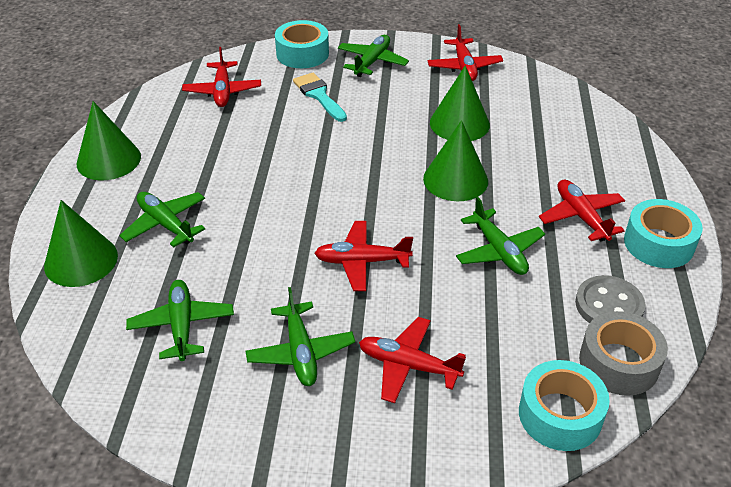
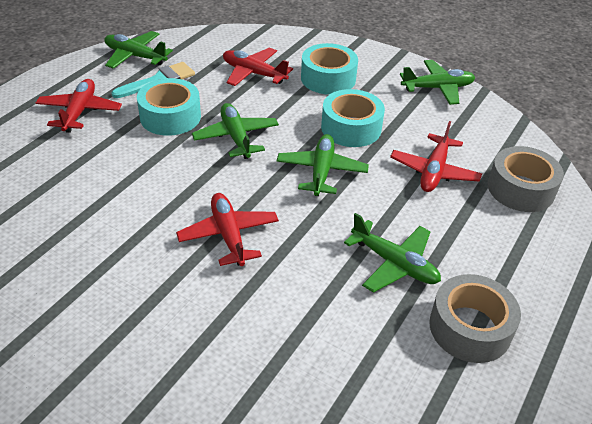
green cone: [44,200,118,287] [76,101,141,180] [423,120,488,201] [430,65,490,141] = 4 -> none = 0
grey button: [575,275,645,323] = 1 -> none = 0
grey tape: [579,311,668,396] = 1 -> [429,274,521,363] [488,146,564,212] = 2
red plane: [182,47,261,107] [315,221,413,291] [359,317,466,403] [427,24,503,81] [539,180,625,241] = 5 -> [36,79,122,133] [176,193,279,266] [223,48,293,86] [390,121,482,192] = 4

